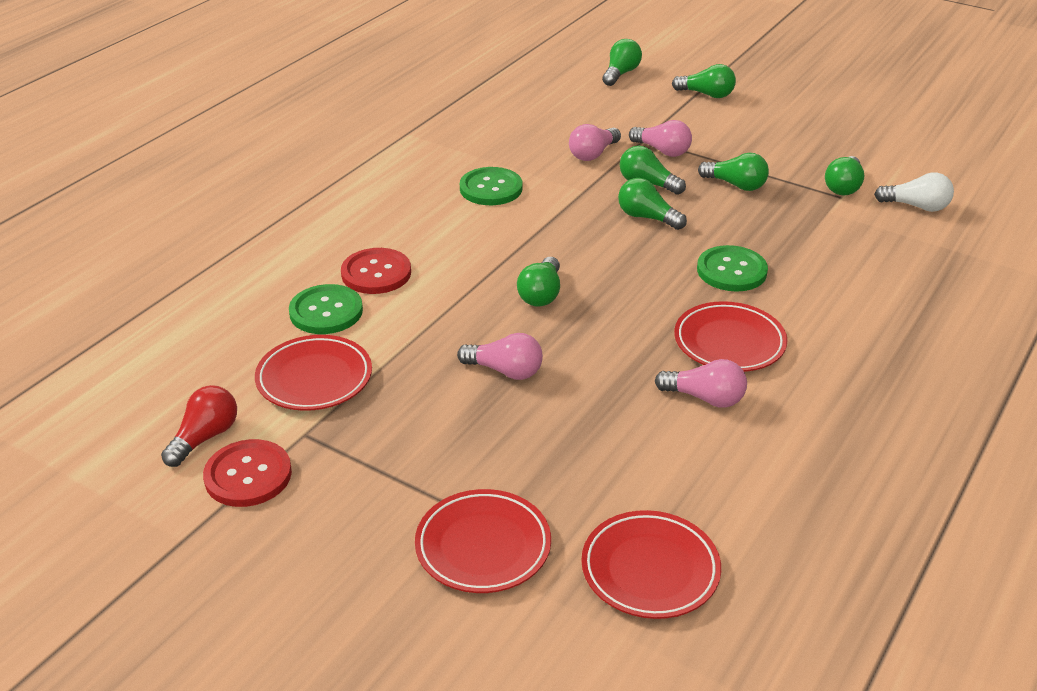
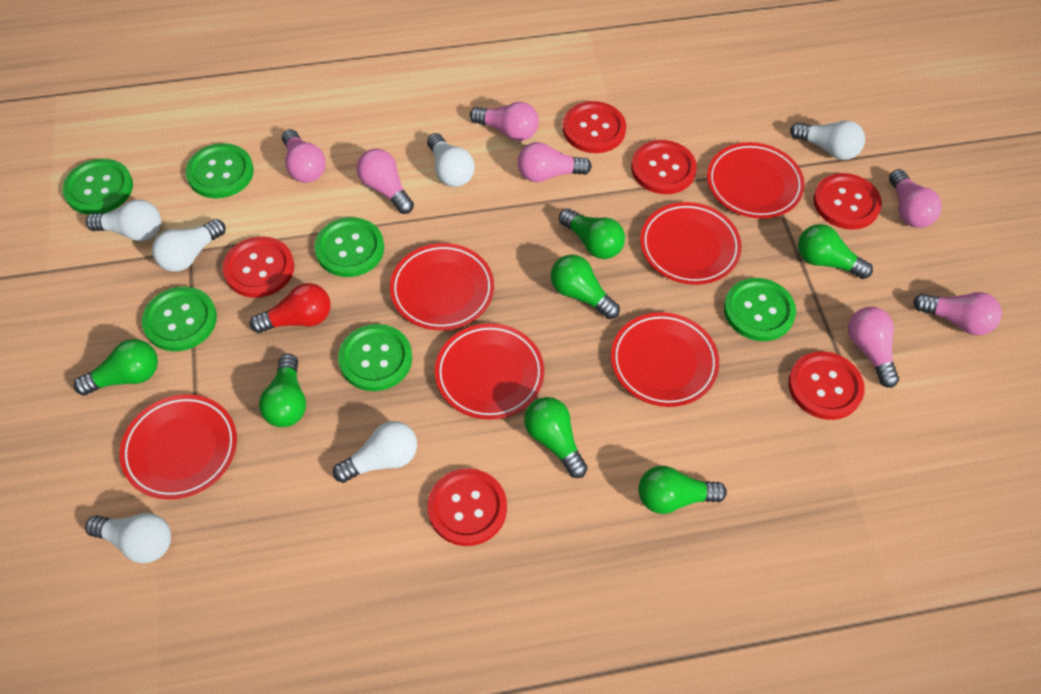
green button: [289,284,363,334] [460,167,522,205] [697,245,768,291] = 3 -> [63,159,133,215] [142,287,217,351] [186,143,254,199] [315,217,384,277] [338,324,412,391] [724,278,796,341] = 6
pink light bulb: [457,333,543,380] [569,124,621,161] [629,120,692,157] [655,359,747,408] = 4 -> [282,129,326,183] [357,149,414,214] [470,102,539,141] [517,142,592,182] [848,307,899,388] [889,169,942,228] [913,292,1002,335] = 7
red button: [203,439,292,507] [341,248,411,294] = 2 -> [223,236,294,298] [428,469,507,546] [563,101,626,153] [631,140,697,194] [788,351,865,420] [813,173,882,230] = 6
red plate: [255,335,372,411] [415,489,551,593] [581,510,721,619] [674,301,787,372] = 4 -> [120,394,237,499] [390,243,494,330] [435,323,544,420] [611,312,719,407] [640,202,742,285] [707,142,805,219] = 6
white light bulb: [874,172,954,212] = 1 -> [85,513,171,563] [86,200,161,241] [152,219,225,272] [333,421,417,483] [427,133,475,187] [790,120,865,160] = 6

